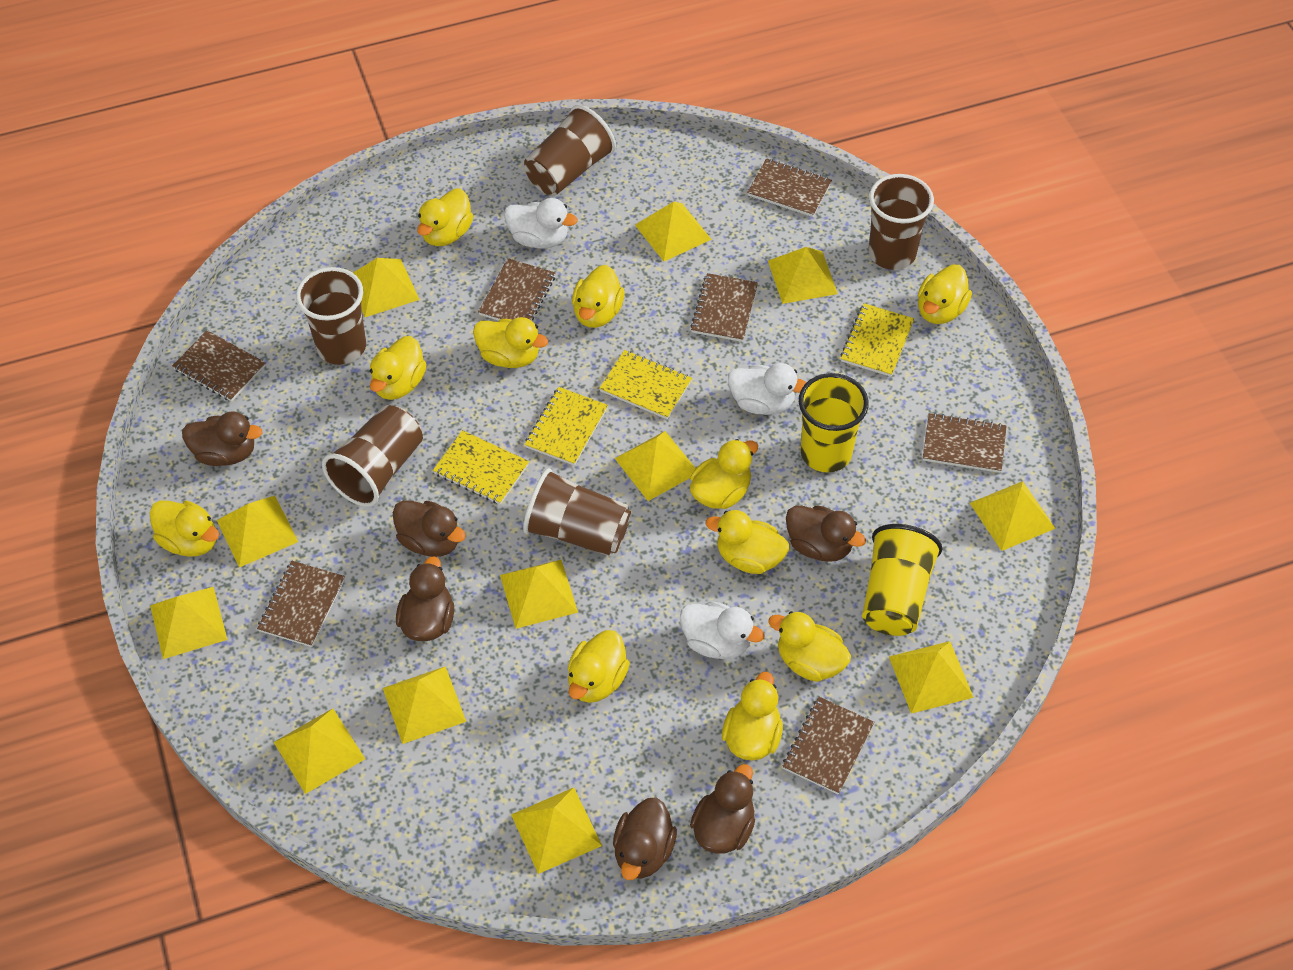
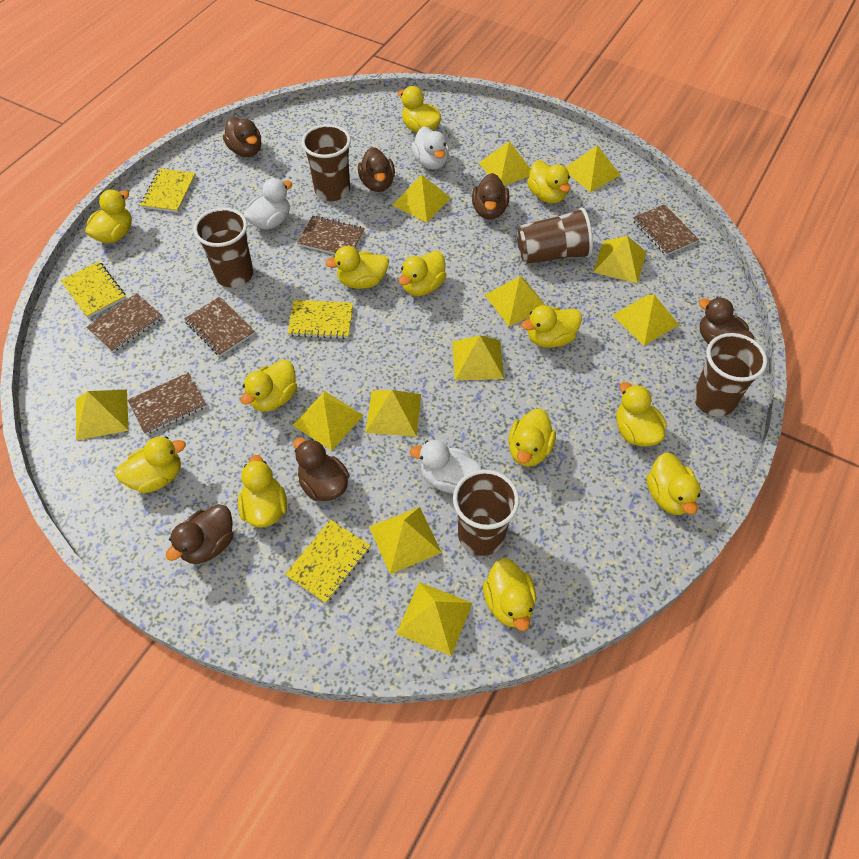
brown notebook: [172,330,266,402] [257,561,345,647] [478,258,555,321] [690,273,758,342] [747,158,832,217] [782,697,874,794] [923,413,1007,473] = 7 -> [87,293,163,352] [128,373,206,435] [184,297,255,356] [297,216,365,254] [633,204,699,255] = 5
yellow cup: [799,373,869,472] [862,524,942,636] = 2 -> none = 0
yellow duck: [150,501,219,557] [370,336,427,400] [417,189,473,246] [473,317,548,368] [568,630,630,703] [572,265,624,328] [690,439,758,509] [706,510,789,574] [722,672,783,761] [768,611,851,682] [918,265,972,324] = 11 -> [85,190,132,243] [115,436,186,493] [238,455,287,528] [241,359,297,412] [325,246,389,289] [398,86,441,133] [399,251,446,296] [483,558,536,631] [508,408,556,467] [521,305,582,348] [527,160,571,203] [616,382,667,446] [647,453,701,515] = 13

